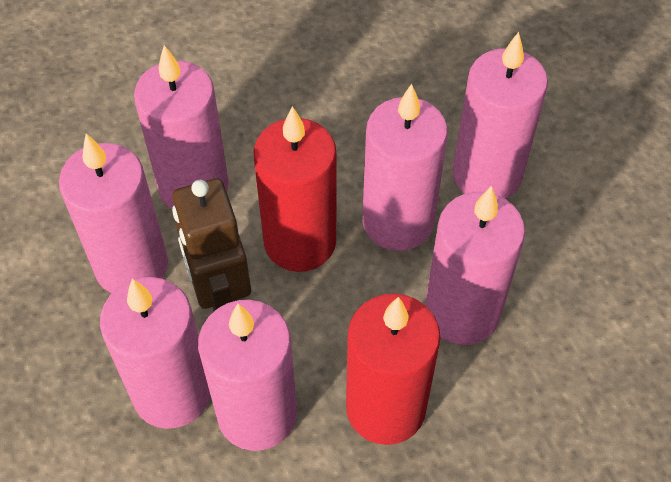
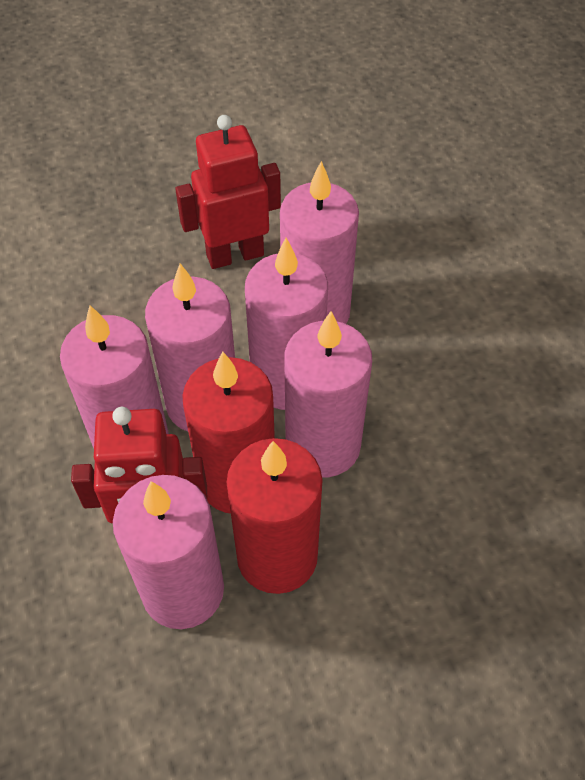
brown robot: [172,178,251,311] = 1 -> none = 0
pink candle: [59,133,168,293] [100,277,210,429] [134,45,229,209] [198,300,297,451] [362,84,448,251] [425,186,525,345] [452,32,548,199] = 7 -> [60,305,169,448] [113,475,224,629] [145,263,235,432] [245,238,328,410] [280,161,359,324] [284,311,372,477] = 6
red robot: none = 0 -> [71,407,207,524] [175,115,281,269] = 2

